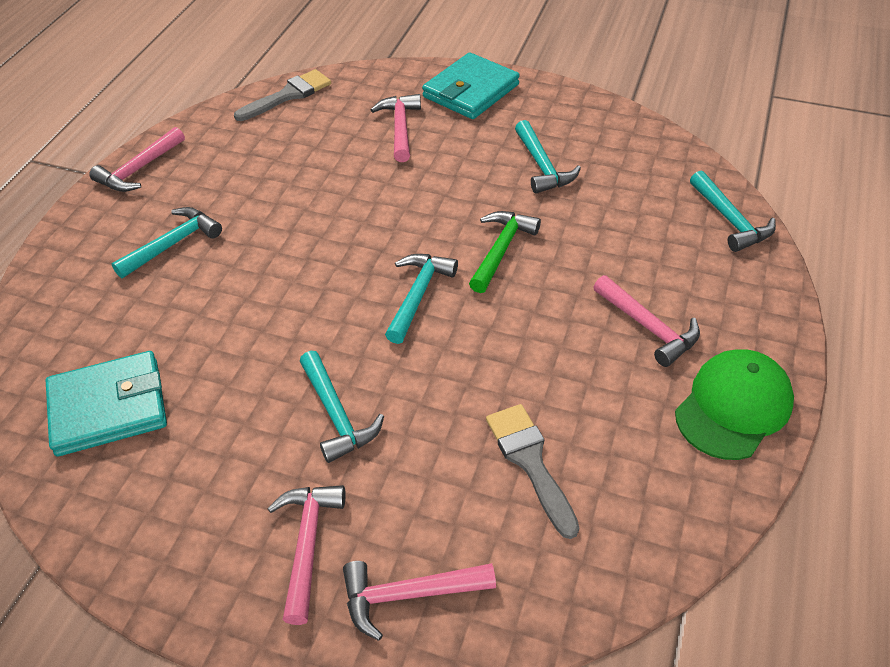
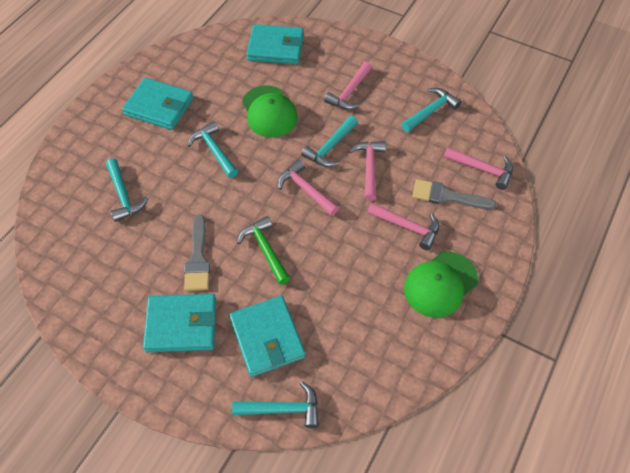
green cap: [675,349,794,460] = 1 -> [242,85,298,138] [404,251,478,318] = 2
turquoise wallet: [46,351,167,457] [422,52,520,119] = 2 -> [122,78,194,130] [143,294,216,352] [229,296,306,377] [246,24,304,64] = 4

